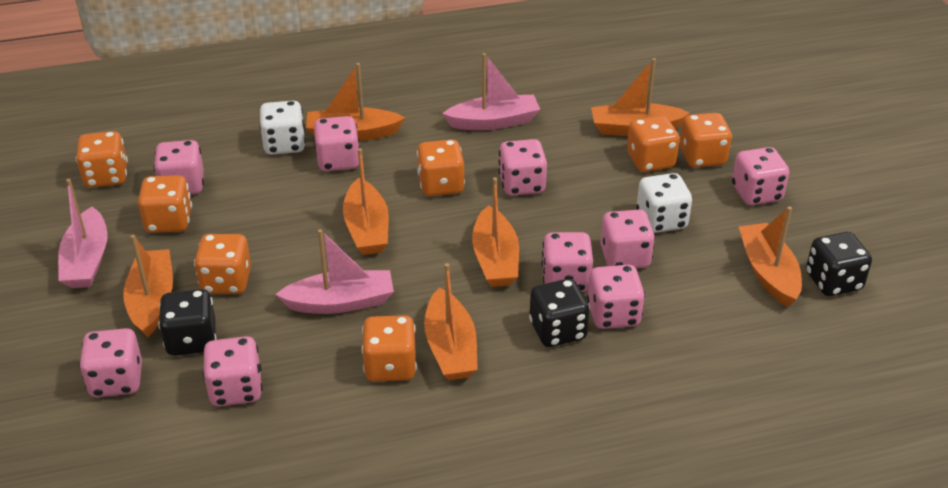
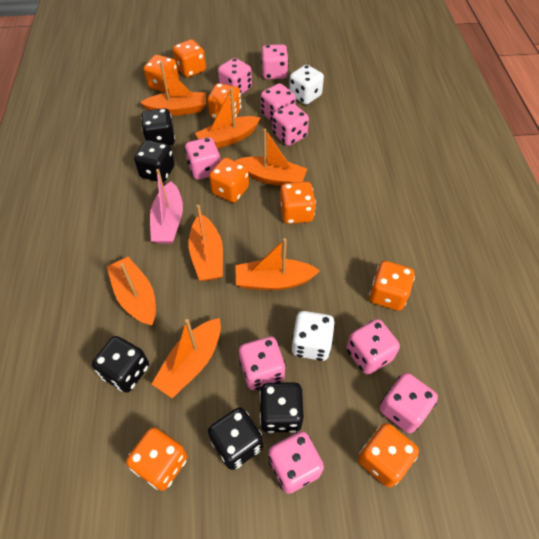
black dice: [158,289,216,356] [529,279,590,347] [806,232,872,296] = 3 -> [92,336,149,392] [134,140,175,182] [141,108,175,146] [208,407,263,470] [260,382,304,433] = 5
orange dice: [76,131,128,188] [138,175,192,233] [194,234,251,294] [362,315,417,381] [417,139,465,196] [627,116,680,172] [680,113,732,167] = 7 -> [126,427,188,491] [144,55,179,93] [172,39,206,77] [208,83,241,119] [209,157,249,203] [280,181,316,224] [358,423,419,487] [369,261,415,311] = 8
pink boat: [58,179,108,288] [275,229,394,314] [442,53,540,130] = 3 -> [150,169,183,244] = 1

